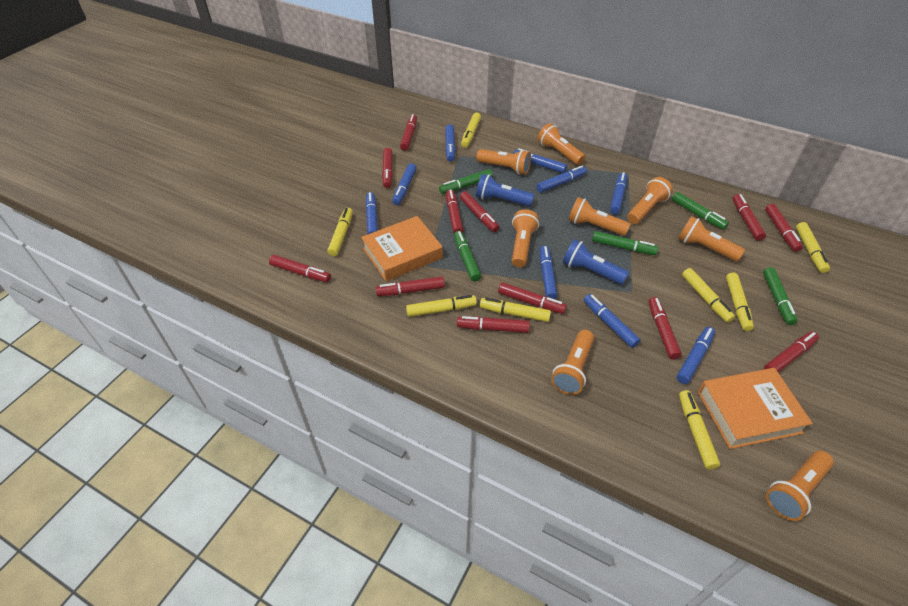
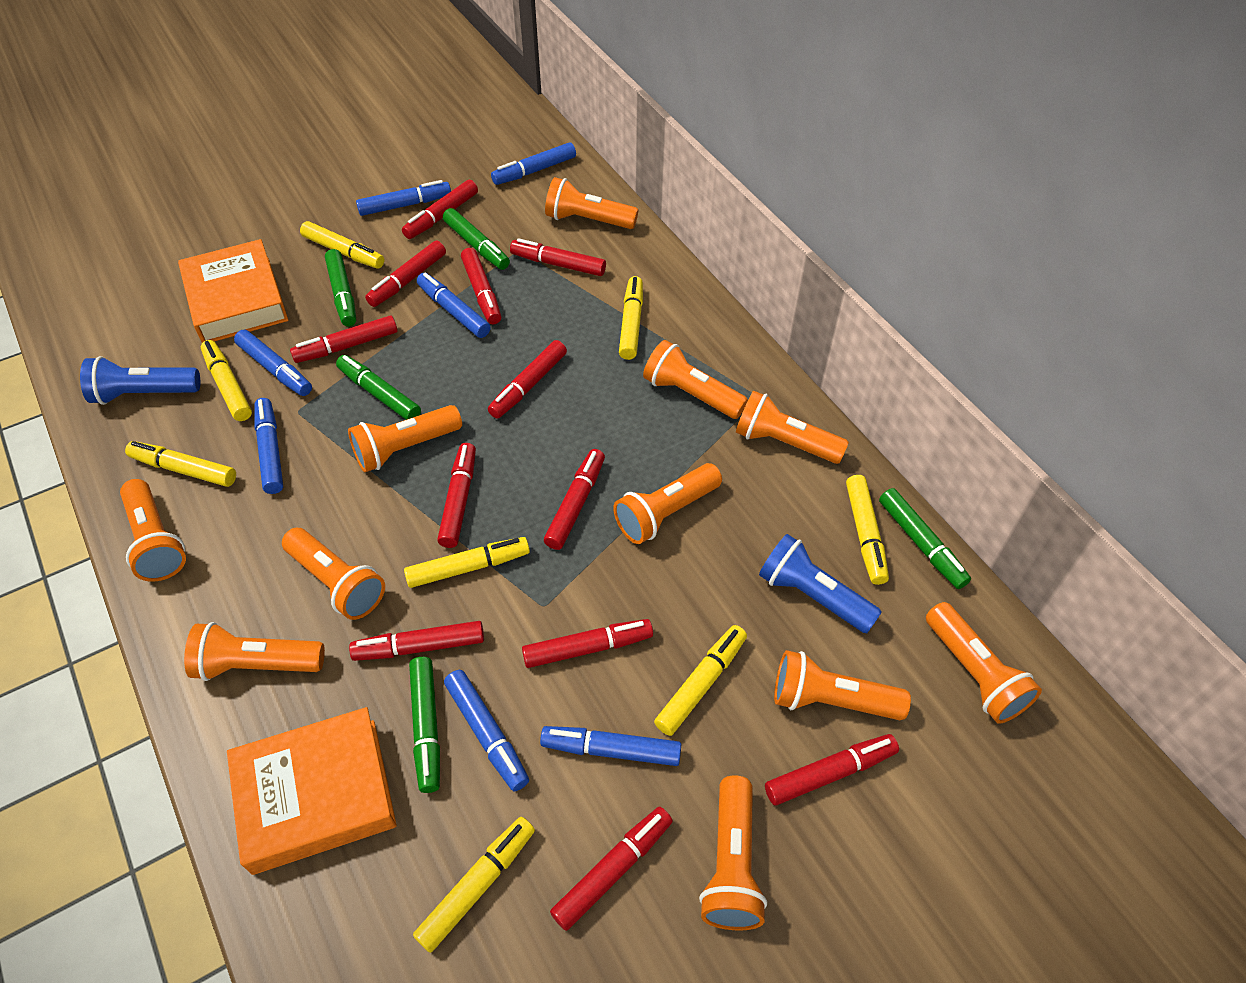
blue marker: [365,192,378,235] [392,163,417,205] [445,124,456,162] [513,148,567,173] [537,166,587,193] [540,246,558,299] [584,294,641,348] [610,172,627,214] [677,327,715,384] = 9 -> [234,330,312,396] [254,398,283,494] [356,180,451,216] [417,273,491,338] [444,670,529,791] [491,142,576,185] [540,726,681,766] = 7
orange flashlight: [476,149,531,175] [512,209,539,267] [537,123,585,165] [551,330,594,395] [568,197,631,236] [627,177,673,224] [678,216,745,261] [766,451,834,521] = 8 -> [120,479,186,582] [184,622,325,681] [282,528,385,620] [348,405,462,472] [545,177,638,229] [613,463,722,544] [643,340,748,419] [699,775,767,930] [736,391,849,464] [774,650,911,720] [926,602,1042,724] = 11

